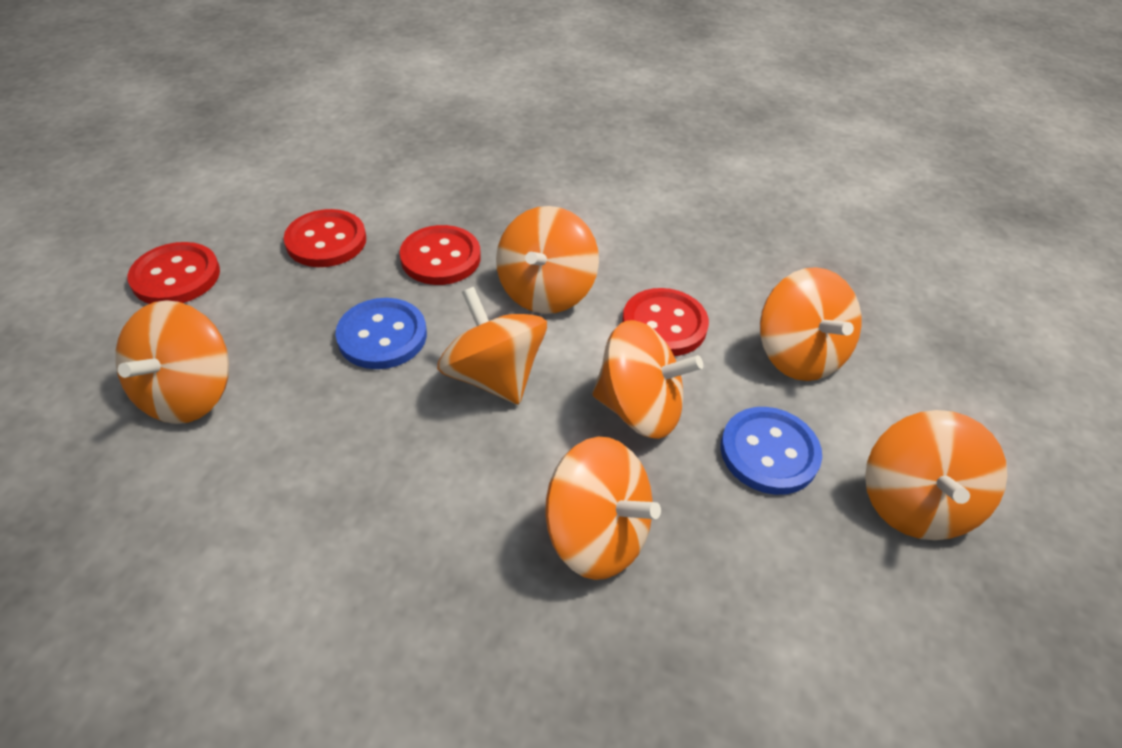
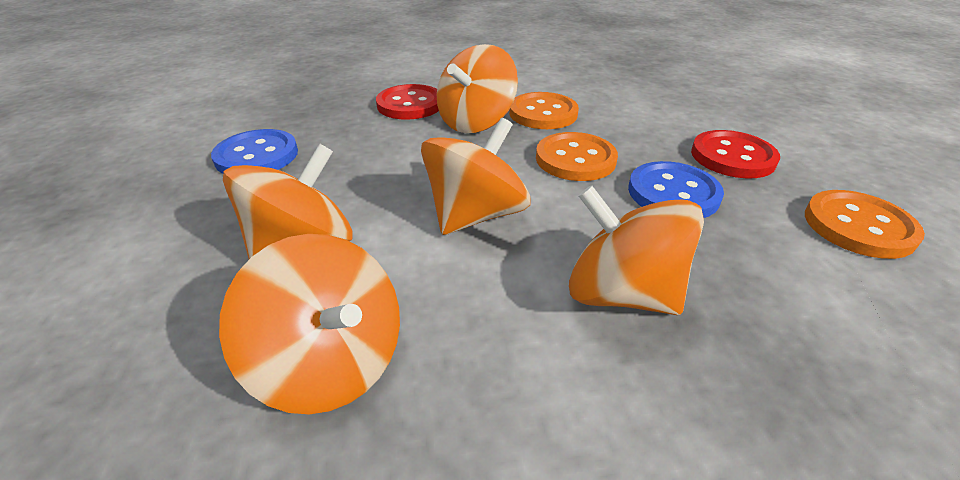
orange button: none = 0 -> [509,92,579,129] [536,132,618,181] [805,190,925,259] = 3
orange spinning top: [115,300,229,424] [437,287,547,405] [496,206,599,314] [545,437,661,580] [592,320,703,439] [760,267,861,381] [865,410,1007,540] = 7 -> [219,234,400,414] [223,143,352,259] [421,118,530,235] [437,44,518,133] [569,185,704,315] = 5
red button: [128,242,220,304] [284,209,366,267] [399,225,481,285] [622,288,709,356] = 4 -> [376,84,439,120] [691,130,780,178] = 2

